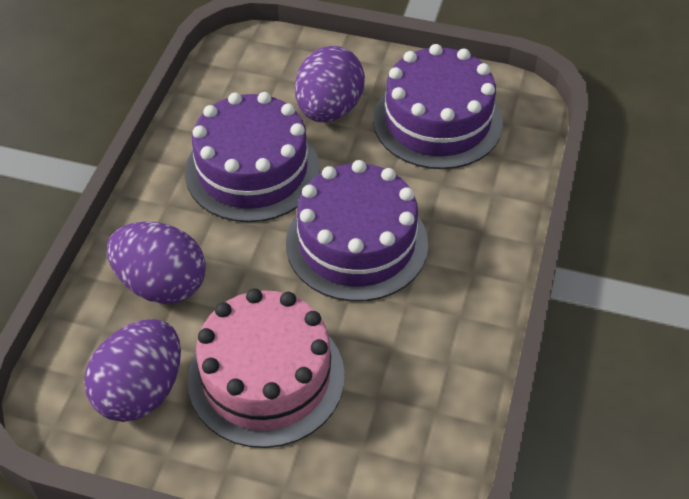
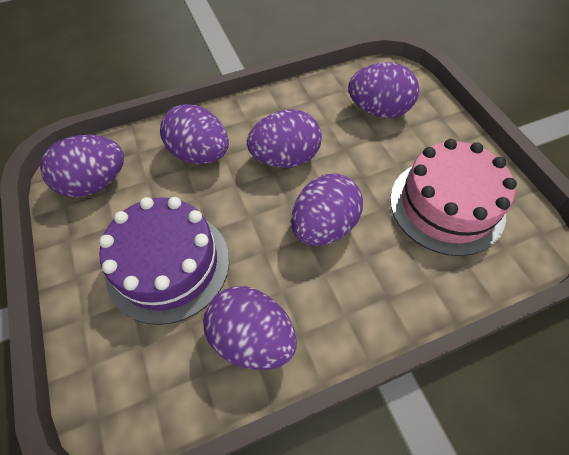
purple cake: [185,92,320,222] [286,160,428,302] [373,44,503,169] = 3 -> [99,197,229,325] = 1
purple egg: [84,319,181,422] [107,221,206,304] [295,46,365,123] = 3 -> [40,135,124,197] [160,104,229,164] [203,286,297,370] [247,109,322,168] [291,173,363,246] [348,62,419,118] = 6

